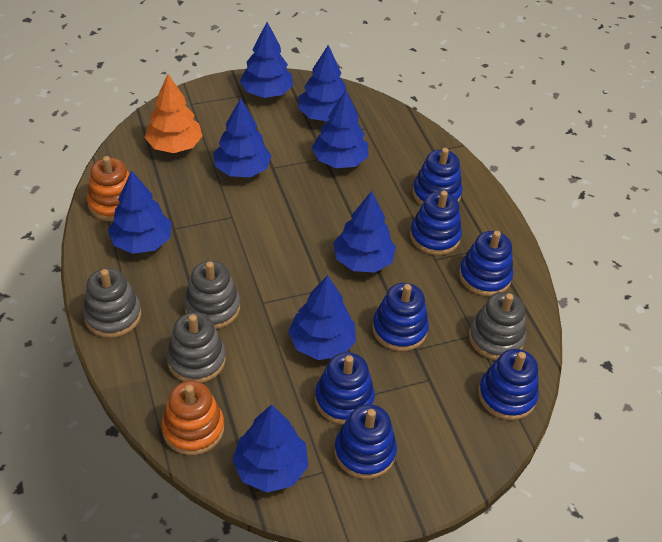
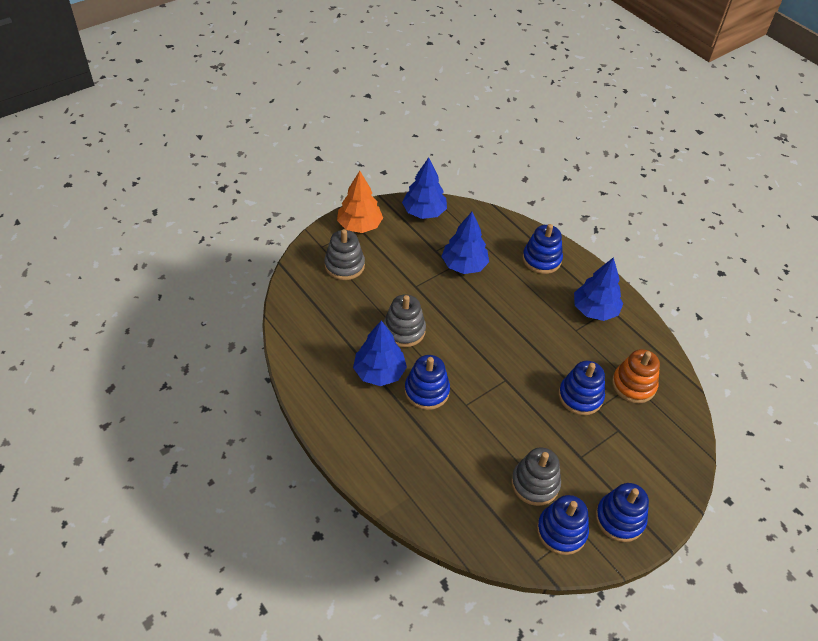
blue stacking toy: [315,352,375,425] [334,404,397,479] [372,283,429,351] [410,190,462,255] [412,148,462,206] [459,231,513,296] [478,349,539,420] = 7 -> [404,355,450,410] [522,224,563,274] [537,495,589,555] [559,361,605,415] [595,483,649,542] = 5
blue tree: [108,170,172,254] [213,98,272,177] [232,404,308,493] [240,22,293,98] [288,275,356,360] [298,45,346,121] [312,90,368,168] [333,191,396,273] = 8 -> [353,321,407,386] [402,157,447,219] [441,212,489,274] [574,257,623,321] = 4
grey stacking toy: [83,268,141,338] [167,312,226,383] [184,261,240,329] [469,292,526,360] = 4 -> [324,229,365,280] [383,295,426,347] [511,447,561,506] = 3
orange stacking toy: [87,156,130,222] [162,381,224,455] = 2 -> [612,349,660,403] = 1

